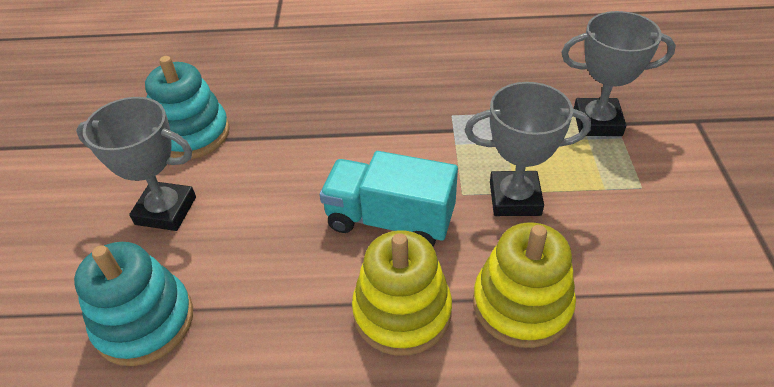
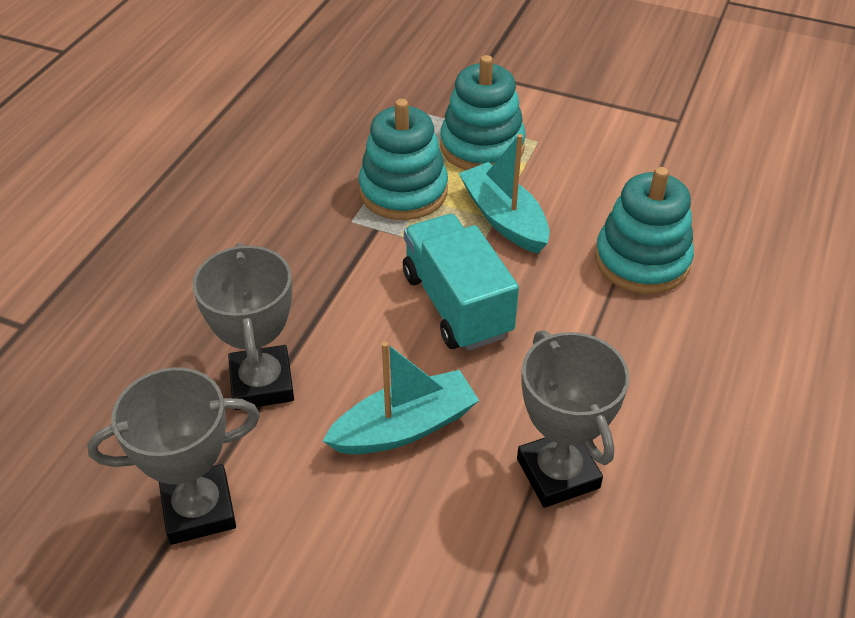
turquoise boat: none = 0 -> [323,341,479,455] [459,134,550,254] = 2
turquoise stacking toy: [74,242,193,366] [145,56,230,159] = 2 -> [359,99,448,220] [440,55,526,170] [595,167,694,294] = 3
yellow stacking toy: [352,230,452,356] [473,222,576,348] = 2 -> none = 0

